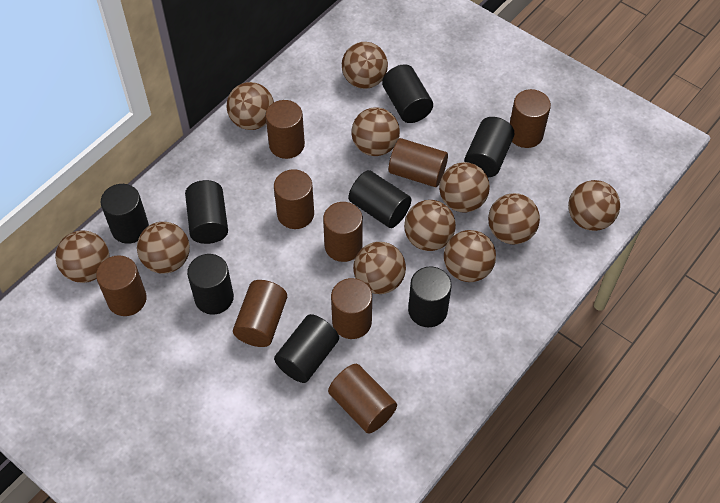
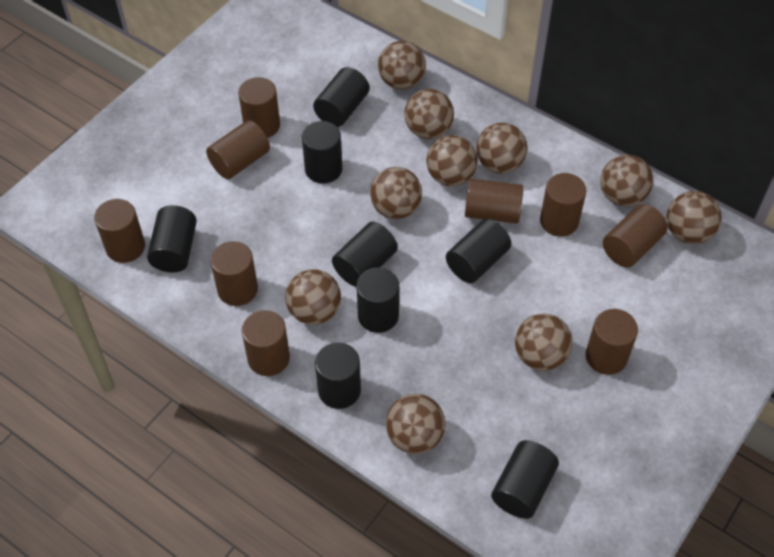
brown ball: [55,230,109,283] [137,222,190,274] [227,82,274,130] [342,42,388,89] [351,107,400,156] [353,242,406,294] [404,200,456,251] [439,162,490,213] [444,230,496,282] [488,193,540,244] [568,180,620,231] = 11 -> [285,269,341,325] [370,167,422,219] [378,41,426,90] [386,394,446,454] [404,89,454,139] [426,135,478,186] [476,122,527,174] [515,313,573,371] [600,155,653,207] [667,191,722,244] = 10

